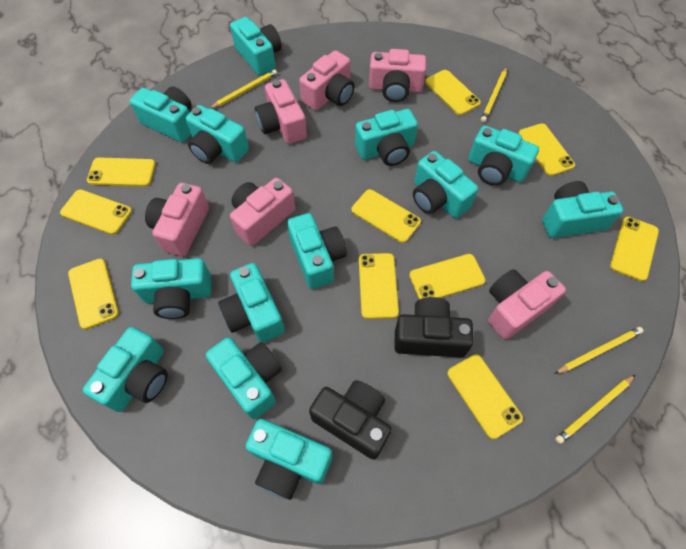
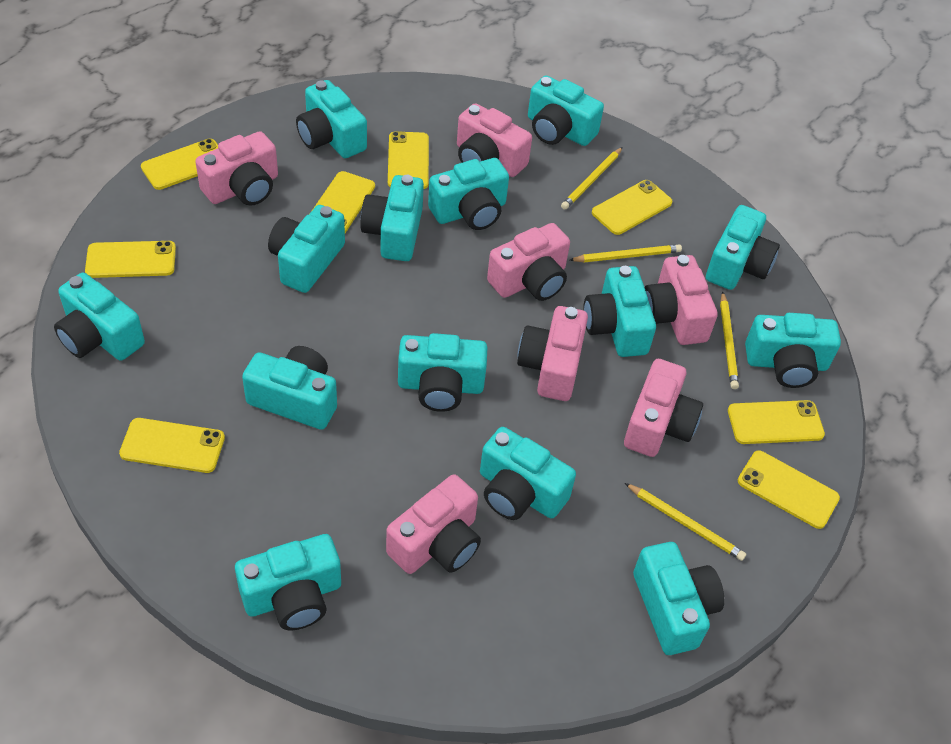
black camera: [309,380,392,460] [394,297,474,358] = 2 -> none = 0
pink camera: [145,183,209,256] [230,178,295,246] [255,79,307,144] [299,50,355,111] [369,49,426,102] [488,269,566,339] = 6 -> [195,131,278,206] [386,474,481,574] [457,103,532,177] [487,223,570,301] [517,306,588,401] [624,359,703,457] [644,255,718,345] = 7
turquoise camera: [83,327,168,412] [130,87,192,142] [131,258,211,319] [185,105,249,164] [206,337,282,419] [218,263,285,343] [230,17,282,76] [245,419,332,500] [287,213,347,289] [355,109,418,166] [413,151,478,218] [468,126,539,186] [542,181,623,238] = 13 -> [54,273,145,361] [235,534,341,630] [242,346,337,430] [268,205,345,293] [296,80,367,158] [360,175,424,261] [398,333,488,412] [428,158,509,230] [480,427,576,520] [528,76,604,146] [583,266,656,357] [633,542,724,655] [706,205,780,290] [745,313,841,388] = 14
yellow phone: [60,189,132,235] [68,259,119,329] [87,157,156,186] [351,189,421,243] [359,253,399,319] [409,254,485,299] [425,70,481,115] [447,354,523,439] [518,123,575,176] [610,217,659,281] = 10 -> [85,241,176,278] [119,418,225,473] [141,139,218,190] [310,171,375,233] [388,131,429,189] [592,180,673,235] [728,400,825,444] [738,450,840,529] = 8

